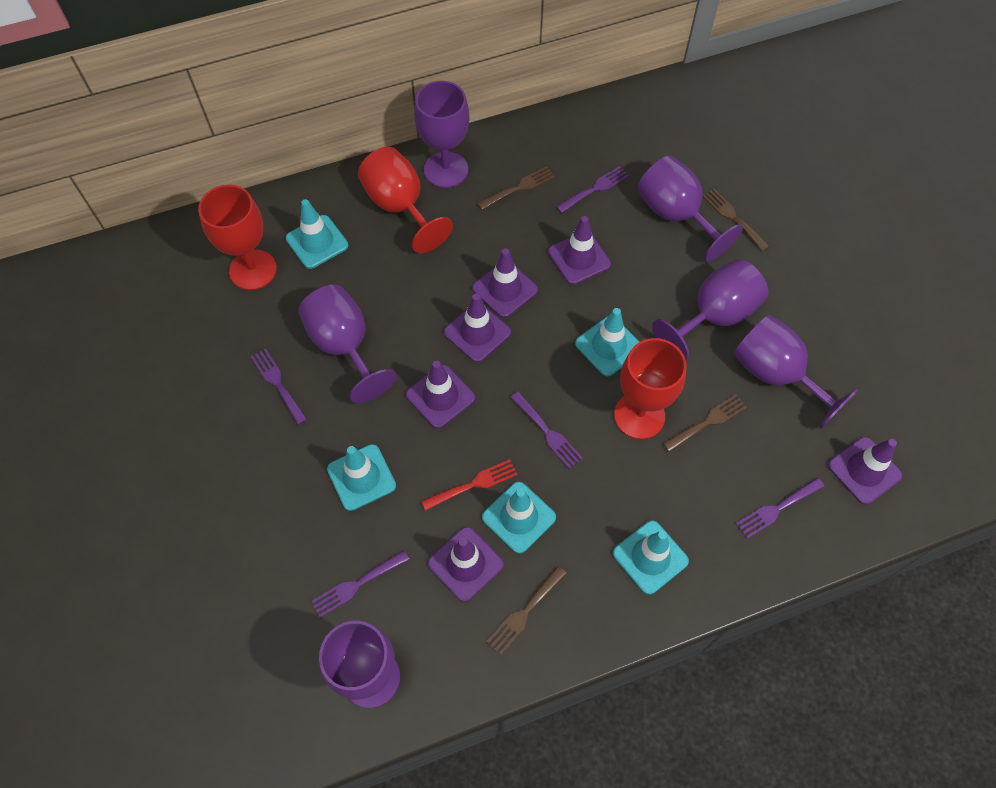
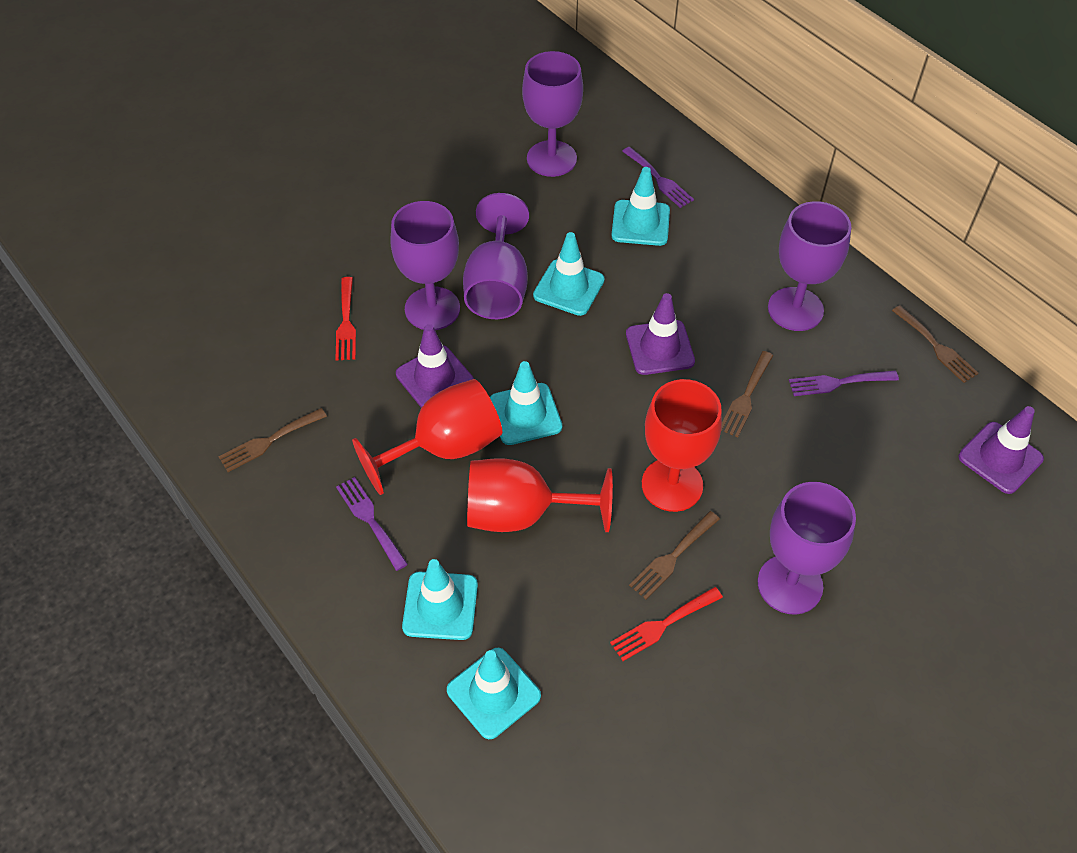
purple fork: [251,349,307,425] [311,550,410,618] [510,392,583,469] [556,166,630,213] [736,478,825,539] = 5 -> [336,477,408,571] [622,147,694,208] [789,371,899,396] = 3
purple goblet: [298,285,397,403] [319,621,400,708] [414,81,470,188] [637,155,743,261] [652,259,768,360] [734,315,858,429] = 6 -> [390,201,460,330] [463,193,529,319] [522,51,583,177] [757,482,856,615] [768,201,851,331] = 5
purple traffic cone: [406,361,475,428] [428,527,504,602] [444,294,511,362] [472,248,538,318] [548,216,611,285] [828,437,903,505] = 6 -> [396,324,474,408] [626,293,695,375] [959,406,1044,494] = 3
red fork: [421,459,518,511] = 1 -> [336,277,356,361] [610,587,723,661] = 2

